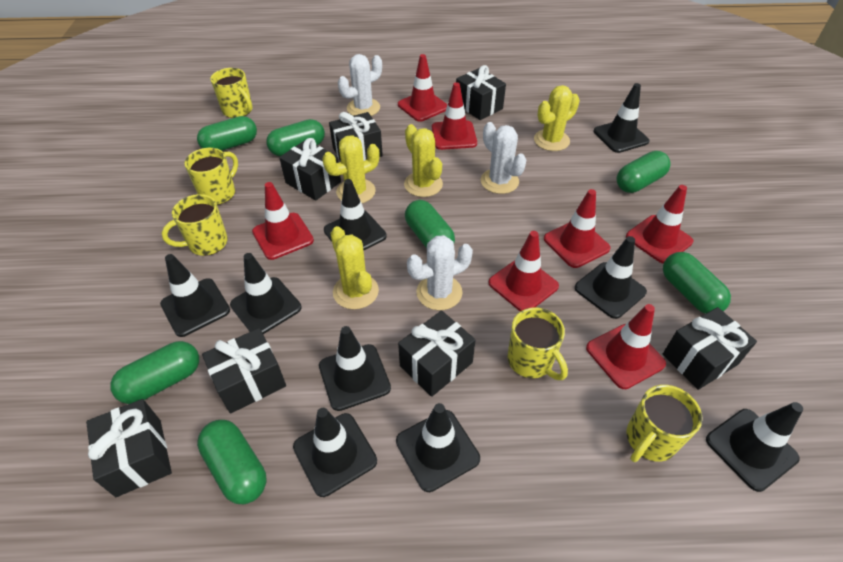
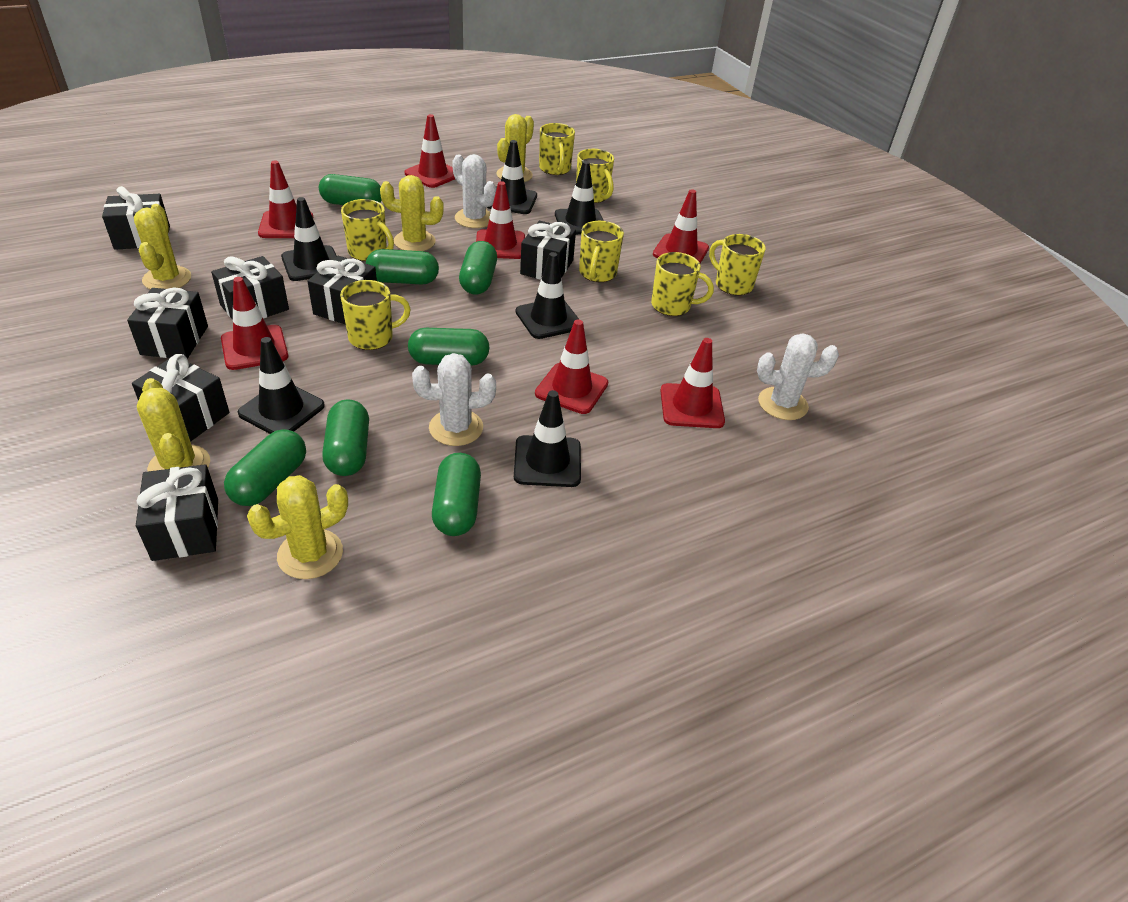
black traffic cone: [160,254,230,337] [230,253,302,334] [293,408,377,497] [319,326,391,411] [324,179,387,251] [396,403,480,492] [575,236,647,319] [594,83,649,153] [706,402,803,492] = 9 -> [238,337,325,434] [281,197,337,281] [487,140,537,214] [514,390,581,487] [516,252,580,339] [555,161,604,235] = 6
yellow cactus: [322,135,380,203] [330,226,379,310] [404,124,443,197] [534,85,580,151] = 4 -> [134,204,191,289] [137,378,210,472] [247,475,348,579] [380,175,444,251] [497,114,534,182] = 5
yellow mug: [162,194,228,256] [184,148,238,205] [210,68,253,118] [508,307,568,380] [627,385,702,462] = 5 -> [340,280,411,350] [341,199,394,261] [539,123,575,175] [576,149,614,203] [579,221,624,282] [651,252,714,316] [709,234,766,295] = 7

